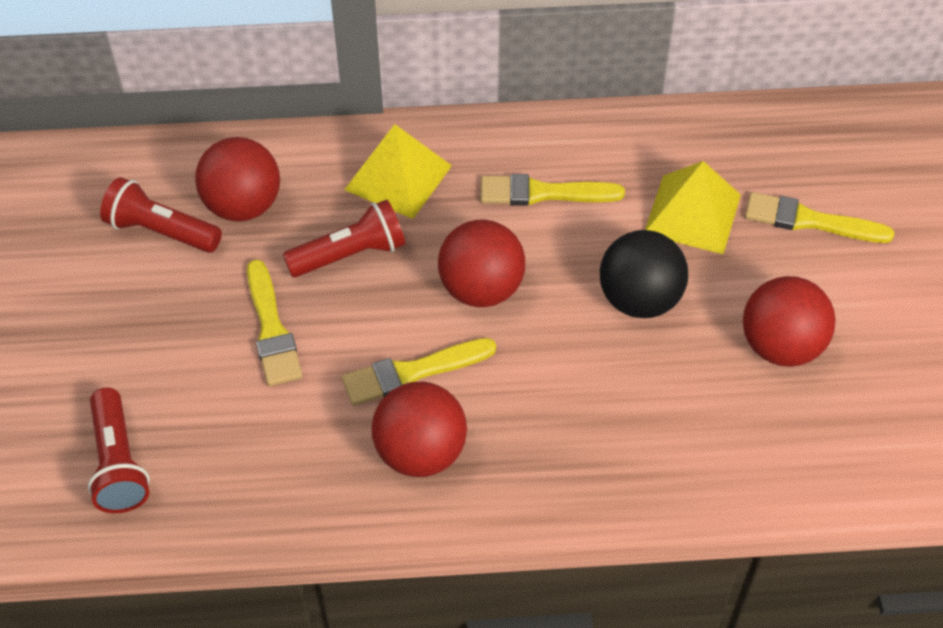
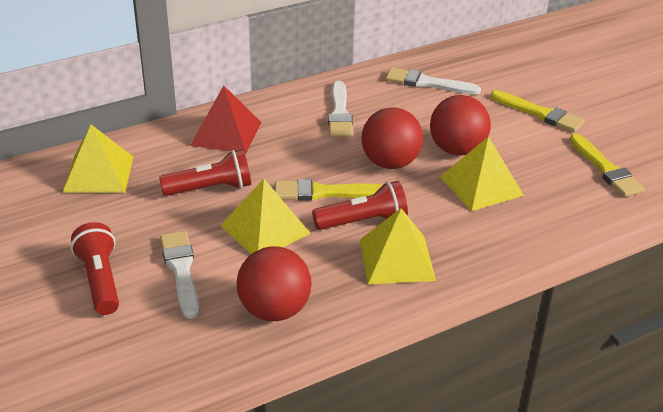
black ball: [600,230,688,318] = 1 -> none = 0
red ball: [195,137,280,221] [372,382,467,477] [438,219,525,307] [743,276,836,367] = 4 -> [237,246,312,321] [361,107,423,169] [430,95,491,155] = 3
red pyramid: none = 0 -> [190,85,261,153] = 1
white brush: none = 0 -> [160,231,200,319] [328,81,353,137] [386,68,481,94] = 3
yellow brush: [247,260,303,386] [342,338,496,406] [481,174,625,206] [745,192,894,243] = 4 -> [275,179,383,201] [491,90,585,132] [570,134,645,197] = 3
yellow pyramid: [344,124,452,219] [645,161,741,254] = 2 -> [62,125,133,193] [220,179,311,254] [360,208,436,284] [440,136,524,211] = 4

